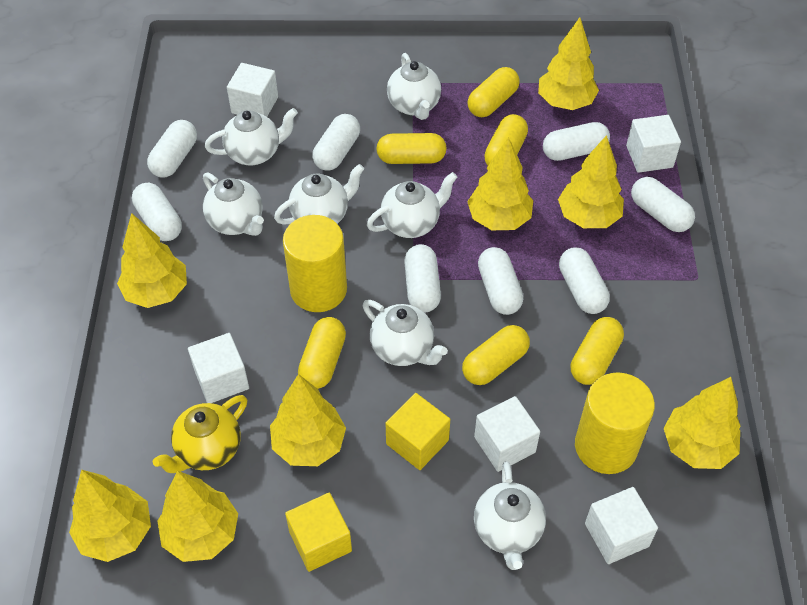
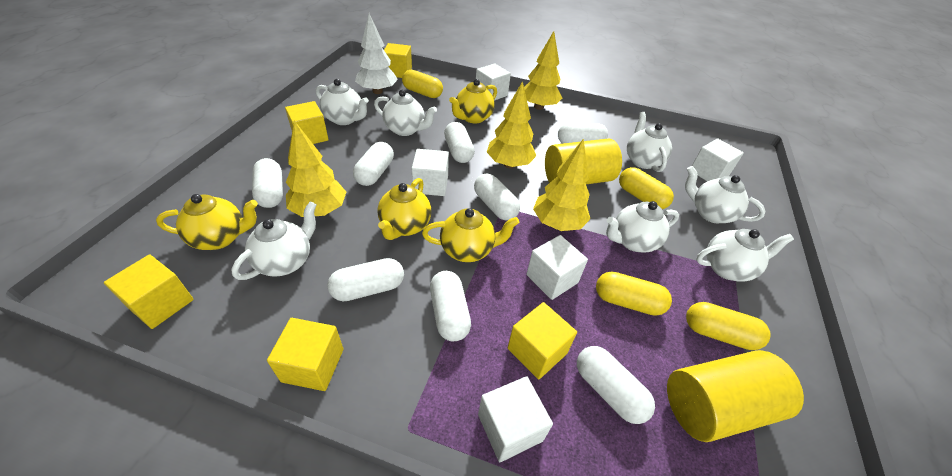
white tree: none = 0 -> [355,13,398,94] = 1
yellow capsule: [298,317,346,389] [377,133,447,164] [462,325,530,385] [467,67,520,117] [484,114,528,166] [571,317,624,385] = 6 -> [402,70,443,98] [596,271,672,316] [619,167,674,209] [686,302,770,350] = 4
yellow cube: [285,493,352,572] [386,393,450,470] = 2 -> [104,254,194,329] [267,318,344,391] [285,101,329,144] [384,43,412,78] [507,302,577,380] = 5
yellow teapot: [153,395,247,473] = 1 -> [156,194,258,250] [377,178,432,240] [422,208,520,262] [449,79,497,124] = 4
yellow tree: [69,470,151,562] [117,213,187,308] [157,471,238,562] [270,374,346,466] [467,137,533,230] [538,17,599,110] [558,135,624,228] [664,377,740,469] = 8 -> [286,120,346,217] [487,81,536,168] [524,31,562,110] [533,139,590,231] = 4

